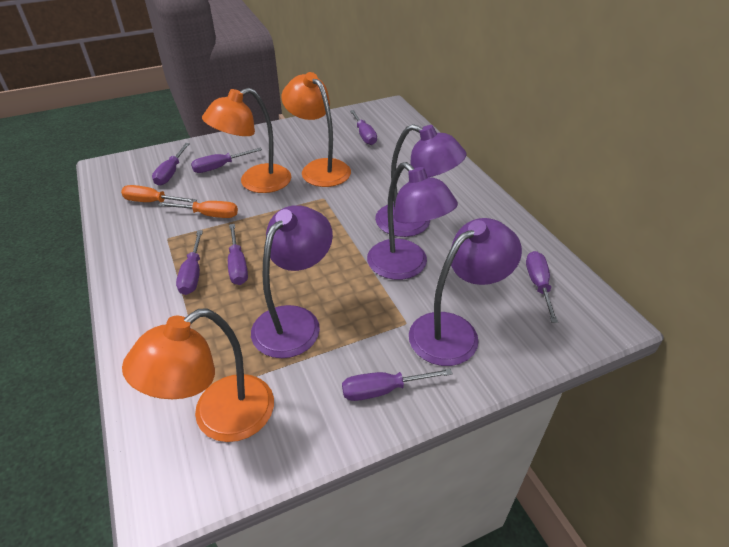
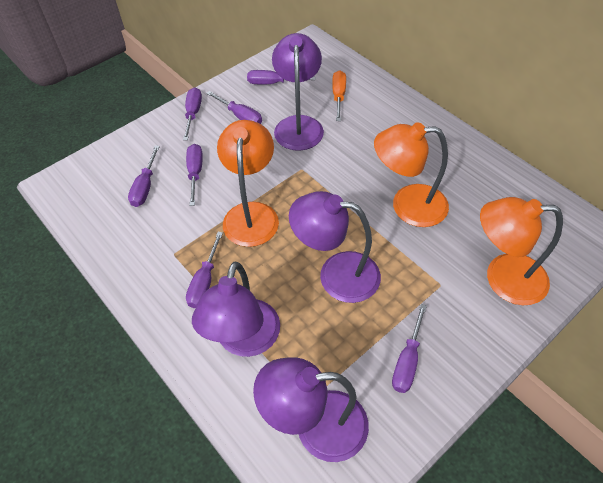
orange screwdriver: [121,185,197,203] [158,201,238,218] = 2 -> [332,70,346,121] = 1

